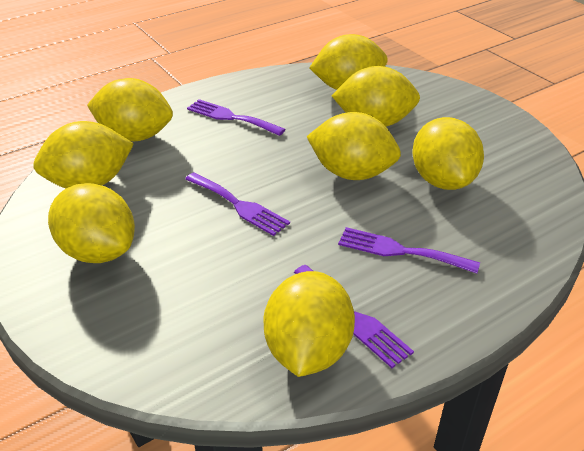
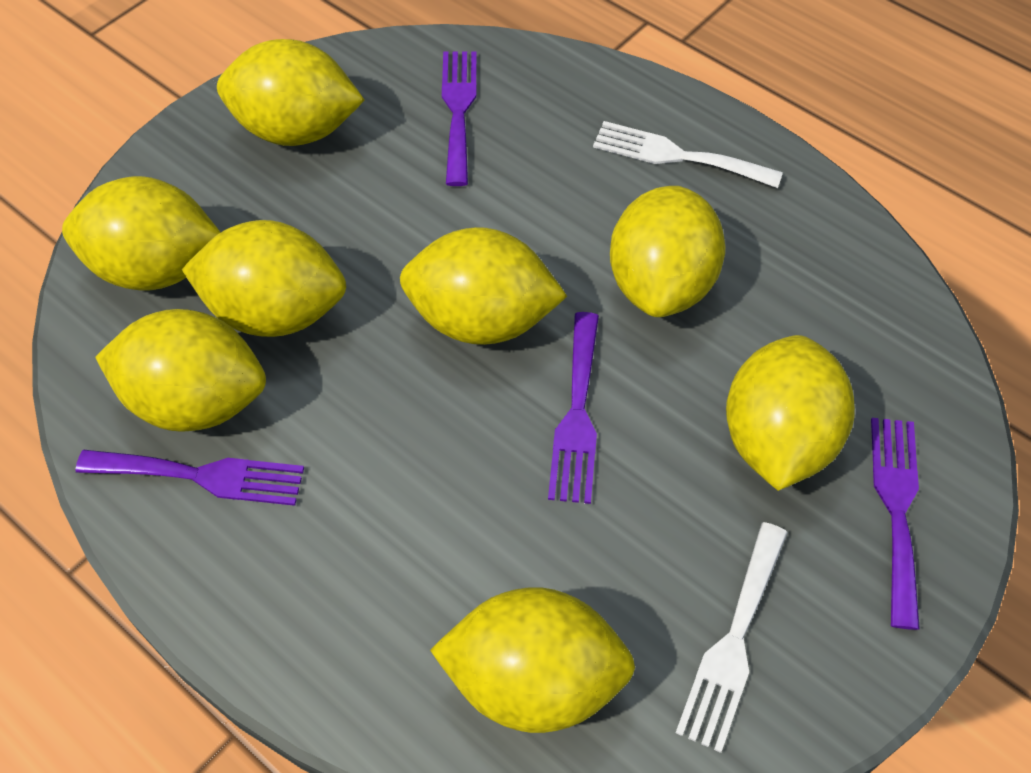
white fork: none = 0 -> [593,121,783,188] [676,522,788,753] = 2

